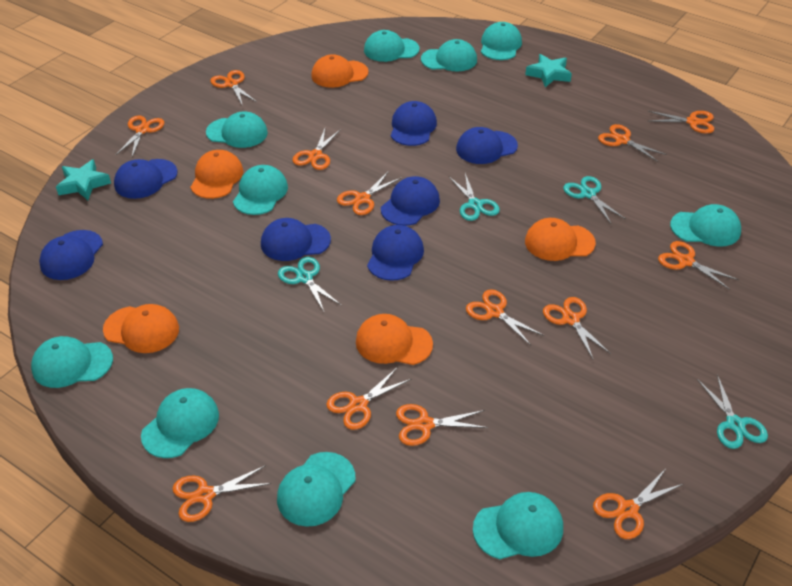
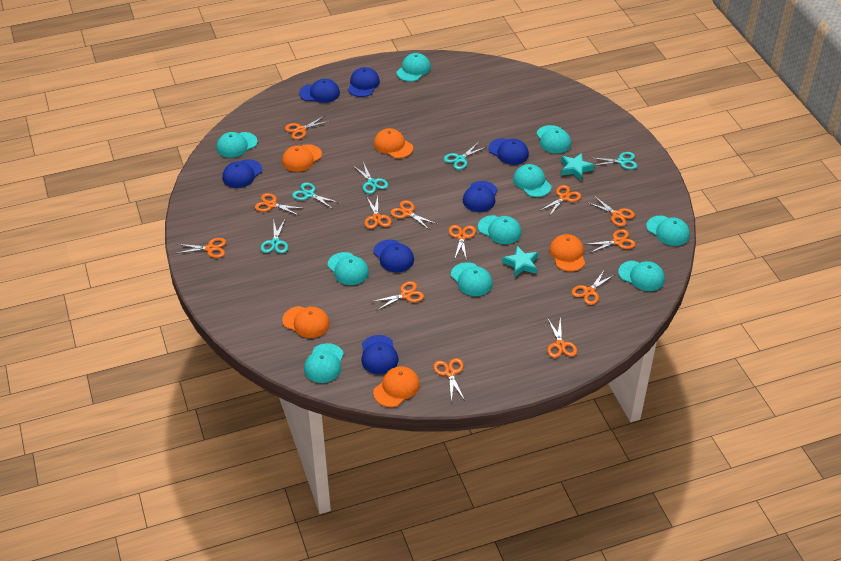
turquoise scissors: [278,257,342,311] [449,173,500,221] [563,176,625,224] [697,375,768,449] = 4 -> [261,219,288,253] [292,182,340,209] [353,162,388,194] [444,142,486,170] [592,152,637,170] = 5

